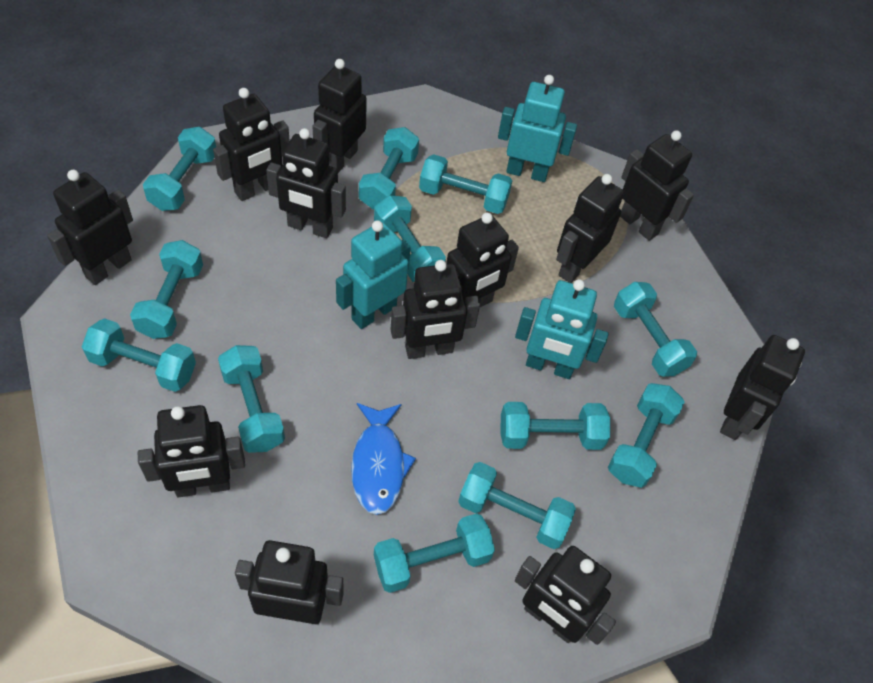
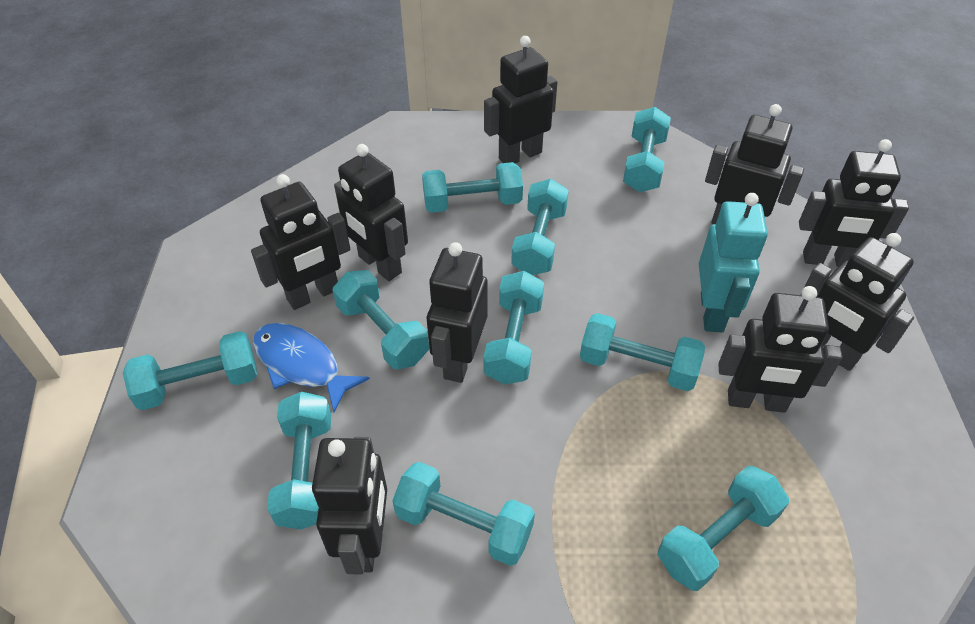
black robot: [47,170,133,285] [138,405,245,498] [213,88,290,201] [235,540,344,625] [266,128,346,238] [312,59,367,173] [390,260,480,359] [446,212,519,307] [515,546,616,645] [556,174,624,283] [620,130,694,241] [720,335,805,440] = 12 -> [251,174,350,310] [312,437,387,574] [334,144,408,281] [427,242,488,383] [484,36,557,163] [705,104,804,224] [718,286,842,413] [799,139,909,267] [804,233,914,371] = 9
turquoise dumbbell: [82,318,196,392] [130,240,203,339] [143,127,216,211] [218,345,285,453] [359,127,419,209] [374,195,446,282] [374,513,495,593] [419,154,512,214] [458,462,576,549] [500,402,610,450] [608,383,684,488] [614,282,697,377] = 12 -> [123,331,257,410] [267,392,331,529] [332,270,429,369] [392,462,535,566] [422,162,523,213] [483,271,544,384] [511,179,569,275] [580,313,705,391] [623,107,671,192] [658,466,789,591] = 10
turquoise robot: [336,220,411,329] [498,75,577,182] [515,279,609,379] = 3 -> [699,193,768,332] = 1

